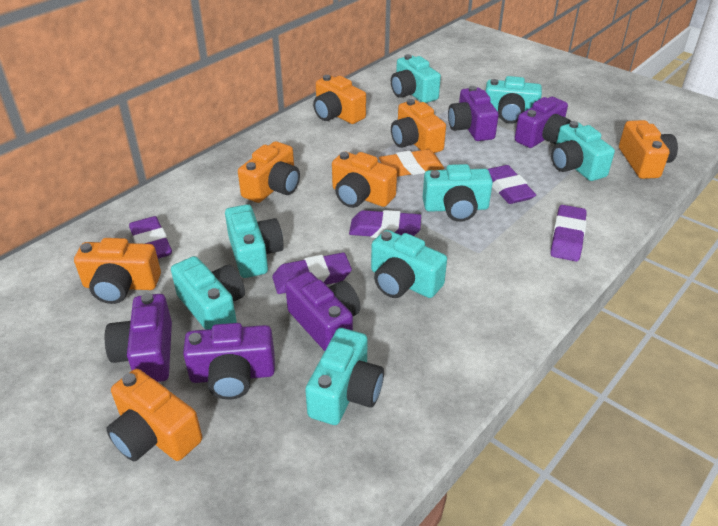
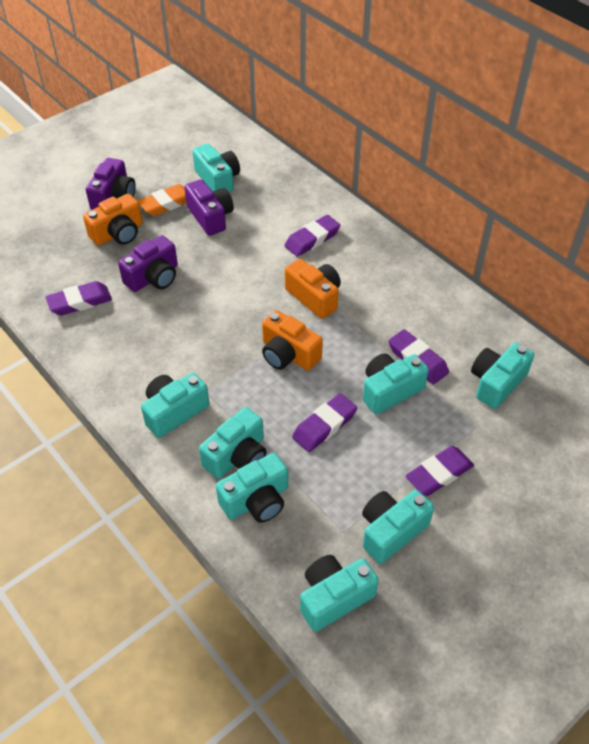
orange camera: [74,238,161,304] [106,369,202,461] [238,141,300,203] [313,75,366,124] [332,152,397,208] [391,99,446,153] [619,120,678,179] = 7 -> [83,194,143,245] [262,310,323,371] [285,259,341,319] = 3
purple camera: [105,293,172,382] [183,323,275,399] [285,271,360,351] [448,86,499,141] [515,97,571,148] = 5 -> [86,158,136,210] [118,235,178,292] [184,179,234,236] = 3

